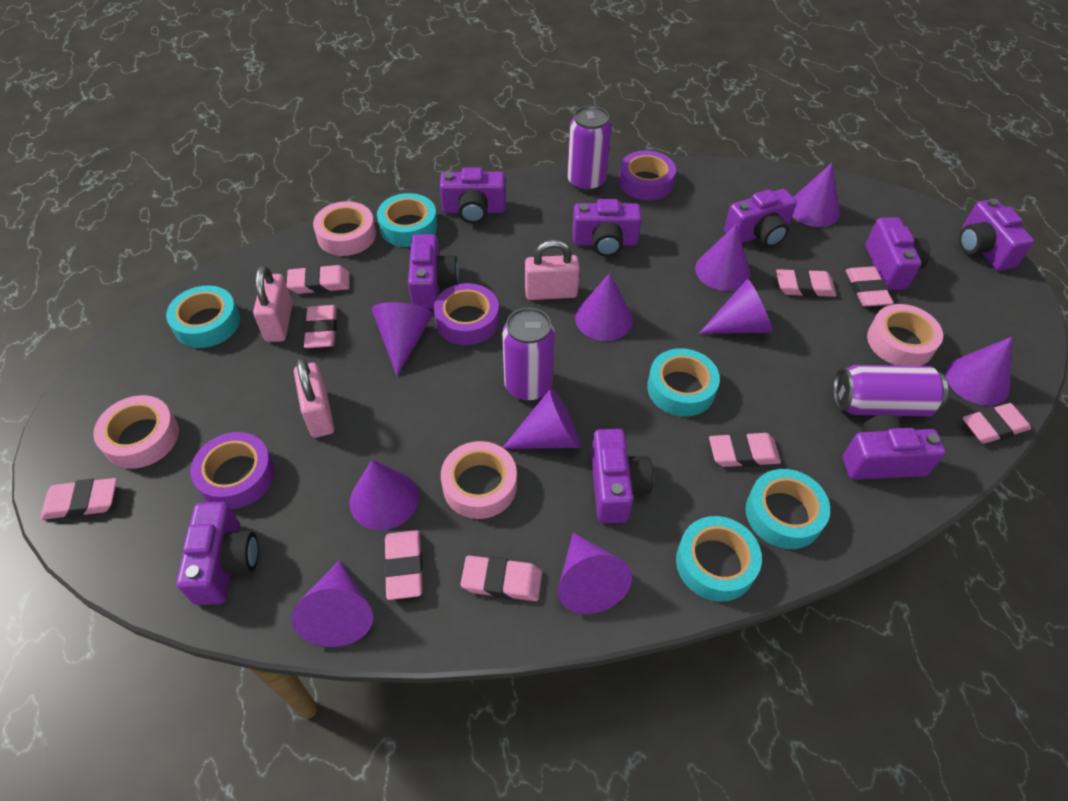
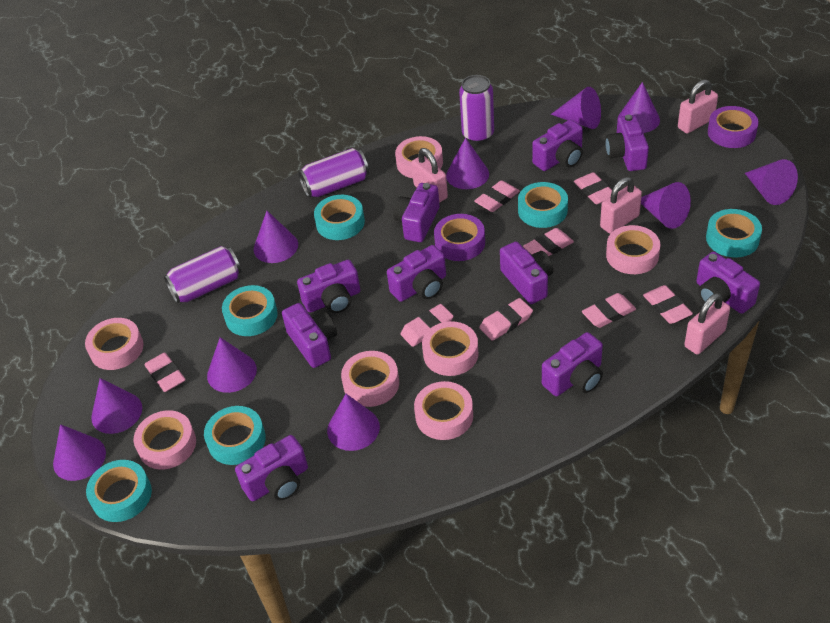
pink eraser: [40,478,117,520] [287,265,349,294] [304,305,337,348] [384,530,423,600] [461,556,542,601] [709,432,781,467] [776,269,836,297] [846,267,894,307] [963,403,1031,444] = 9 -> [144,353,186,392] [400,304,454,347] [474,180,520,212] [479,298,533,341] [523,228,574,256] [574,172,612,204] [582,293,636,328] [643,285,693,324] = 8
pink padlock: [253,265,293,342] [294,358,334,438] [525,240,580,300] = 3 -> [411,148,448,203] [600,177,642,234] [678,79,718,133] [684,293,730,354] = 4
pink tape: [93,395,179,469] [313,201,376,256] [441,441,517,519] [867,304,943,366] = 4 -> [85,318,143,370] [134,410,196,469] [341,351,399,407] [395,136,443,178] [414,381,473,440] [422,321,479,376] [606,225,660,274] = 7
purple camera: [176,502,259,605] [408,234,459,309] [440,167,506,224] [572,199,642,257] [591,429,653,523] [724,189,797,247] [843,414,946,480] [866,217,930,290] [959,199,1034,271] = 9 -> [235,435,308,501] [282,303,337,368] [297,260,360,313] [387,245,446,302] [393,183,440,242] [500,241,553,304] [532,120,583,171] [542,332,603,396] [605,115,649,171] [696,252,760,314] = 10
purple tape: [191,432,275,509] [434,283,499,345] [619,151,676,200] = 3 -> [434,214,485,261] [708,106,759,148] = 2
turquoise tape: [166,285,240,348] [377,193,438,247] [647,348,720,417] [676,516,762,602] [746,469,830,549] = 5 -> [86,460,152,522] [204,406,266,465] [222,285,278,336] [314,195,365,240] [518,182,568,228] [706,209,762,257] = 6

